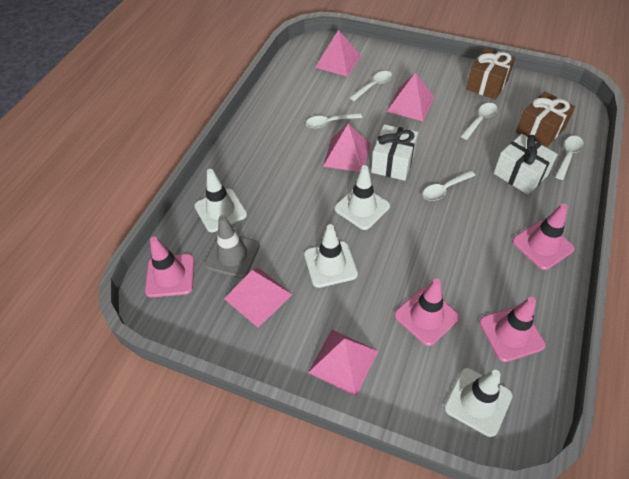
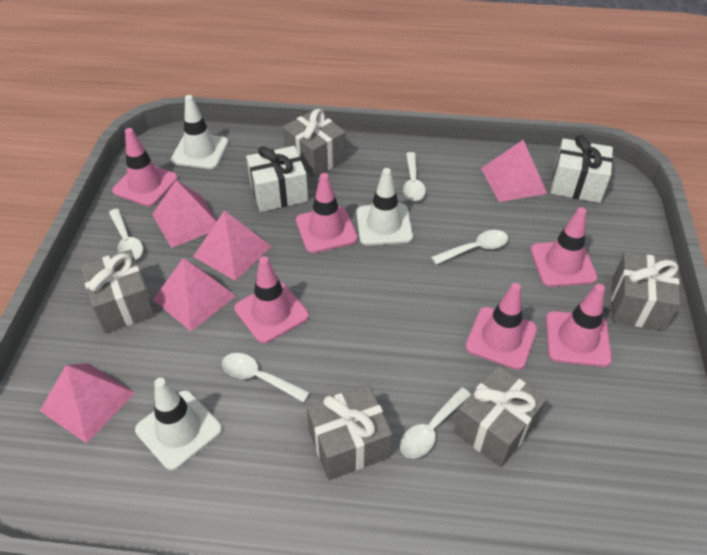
brown gift: [466,48,515,100] [516,91,575,147] = 2 -> none = 0
grey gift: none = 0 -> [81,249,155,333] [283,109,346,178] [307,385,393,480] [454,366,547,467] [612,252,680,331] = 5
grey traffic cone: [204,215,260,278] = 1 -> none = 0
pink traffic cone: [145,237,194,297] [395,278,460,346] [479,297,546,362] [512,204,575,270] = 4 -> [112,128,178,206] [234,257,309,344] [296,173,358,253] [465,283,537,370] [531,207,597,287] [546,284,612,367] = 6
white traffic cone: [194,169,247,232] [304,224,358,288] [334,165,390,230] [444,368,513,437] = 4 -> [135,378,222,471] [171,95,229,169] [356,168,413,245] = 3

